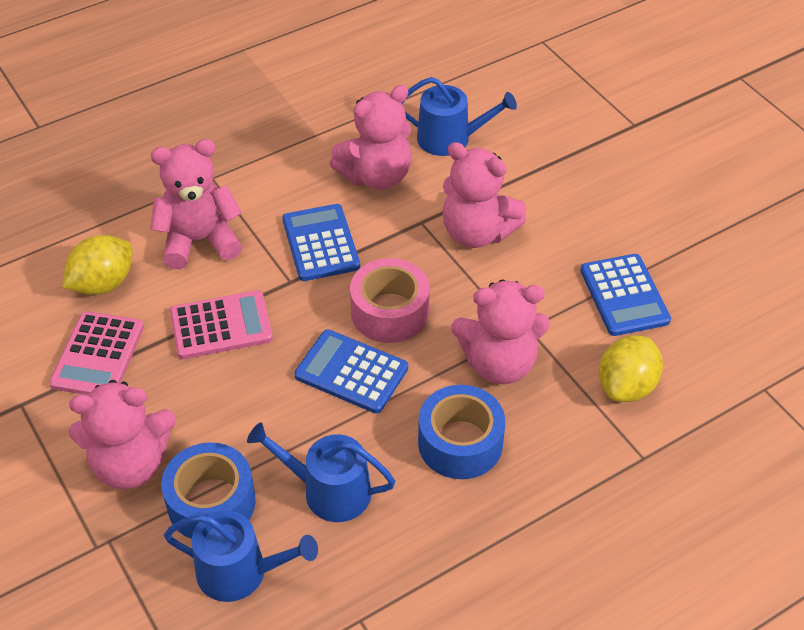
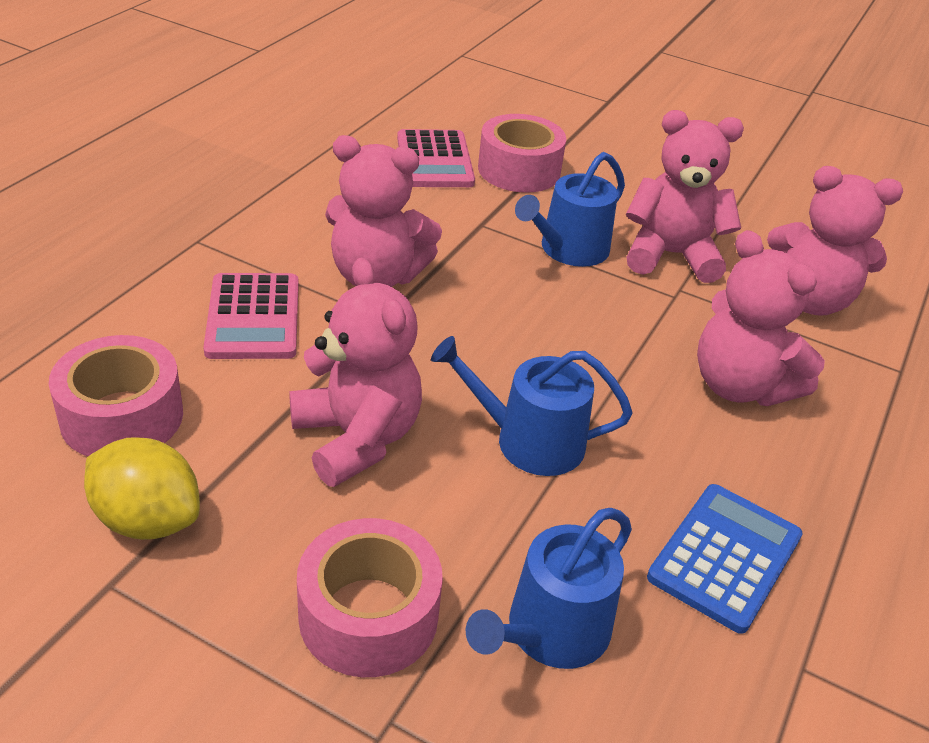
blue calculator: [282,204,360,281] [294,329,408,414] [580,254,671,336] = 3 -> [647,484,803,634] = 1
blue tape: [161,442,256,539] [418,385,505,479] = 2 -> none = 0
pink tape: [350,258,430,343] = 1 -> [49,335,183,456] [297,518,443,677] [478,114,566,193] = 3
yellow lemon: [62,235,133,295] [599,335,663,402] = 2 -> [84,437,200,540] = 1

